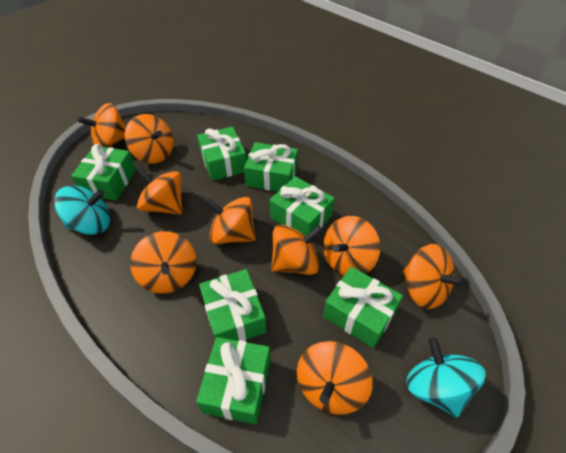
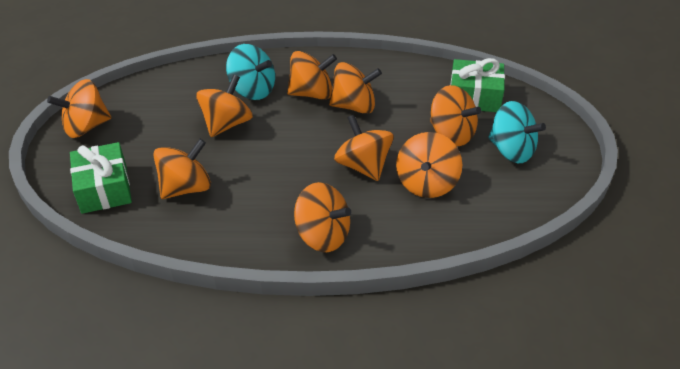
green gift: [71,144,136,200] [196,337,270,424] [197,127,246,181] [199,269,266,341] [244,142,298,192] [269,176,334,236] [323,267,403,348] = 7 -> [70,142,132,214] [450,58,505,112] = 2

